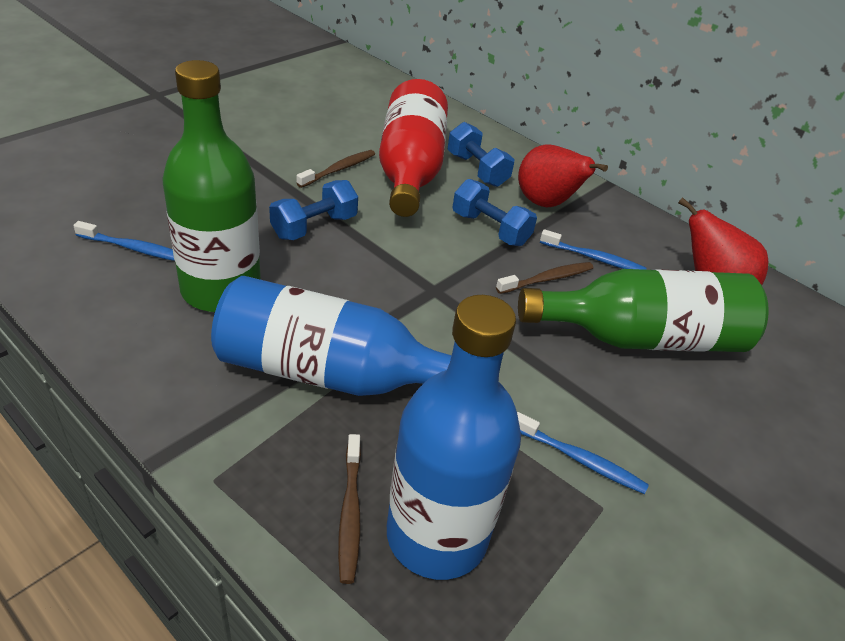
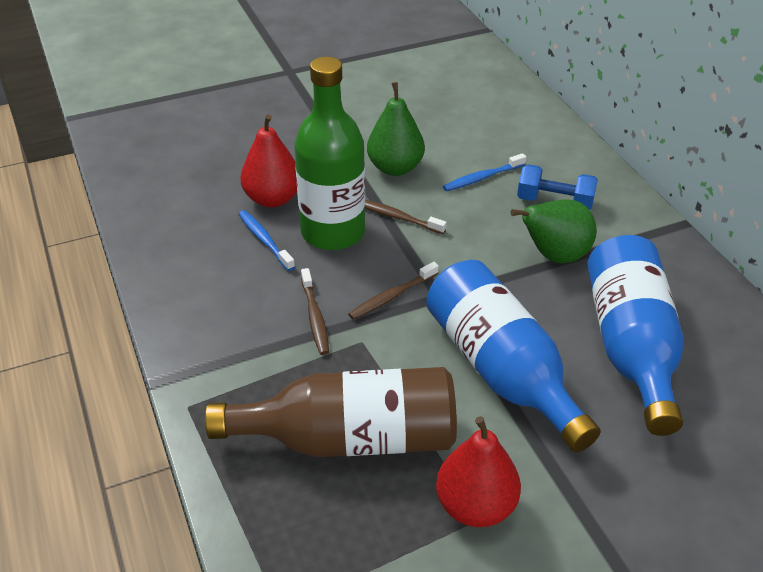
blue dumbbell: [269,180,358,240] [448,122,514,187] [453,179,537,246] = 3 -> [517,164,598,210] = 1
blue toothbrush: [73,221,175,261] [517,412,649,494] [540,229,646,270] = 3 -> [239,210,295,271] [443,153,526,191] = 2
brown bottle: none = 0 -> [205,367,457,457] = 1
green bottle: [163,60,261,312] [518,269,769,352] = 2 -> [294,57,365,250] = 1
green pear: none = 0 -> [367,82,425,176] [511,200,597,263] = 2
red bottle: [379,79,448,217] = 1 -> none = 0

